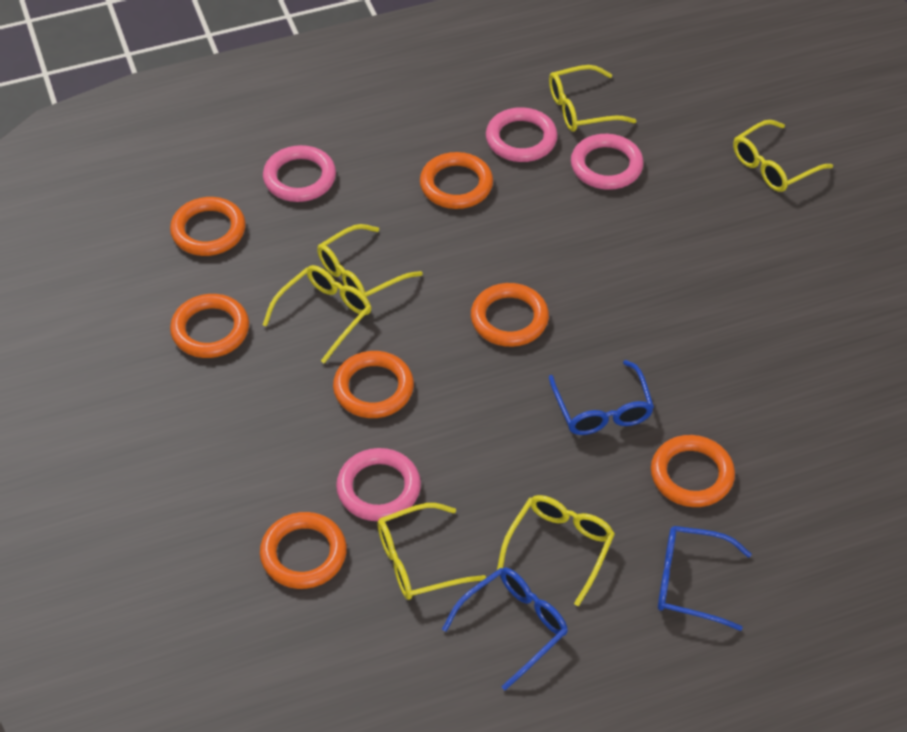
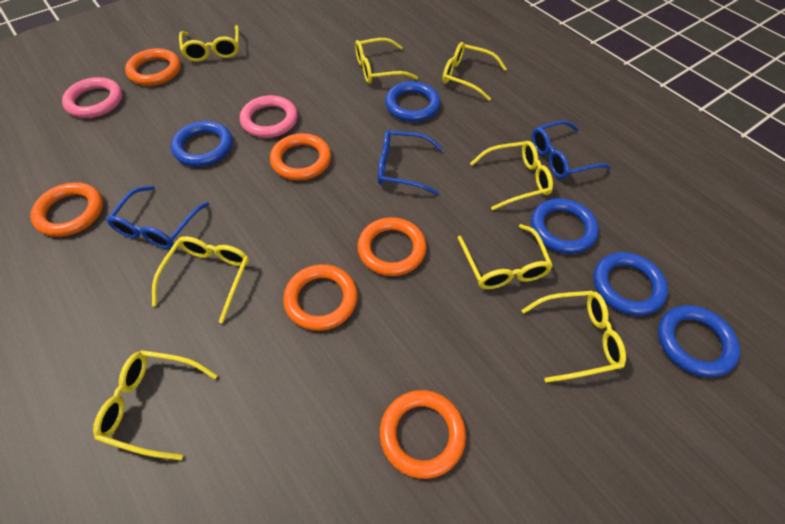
blue ring: none = 0 -> [171,121,233,167] [385,81,441,122] [531,198,599,254] [593,252,668,316] [658,305,740,377] = 5
orange ring: [170,197,246,256] [170,294,249,358] [260,512,347,589] [333,351,414,418] [420,152,493,209] [471,283,549,347] [651,435,735,507] = 7 -> [30,182,103,237] [125,48,181,86] [270,133,331,181] [283,264,358,331] [357,217,426,276] [380,390,466,479] = 6
pink ring: [263,145,336,202] [336,448,421,521] [486,107,558,162] [571,134,644,190] = 4 -> [62,77,122,118] [240,95,298,138] = 2
yellow glasses: [263,265,371,364] [317,224,423,297] [377,503,486,600] [497,495,615,606] [549,65,637,132] [733,120,833,192] = 6 -> [93,350,218,460] [152,236,249,323] [179,25,239,62] [355,38,418,84] [442,42,507,101] [458,224,553,289] [470,141,553,210] [521,291,626,383] = 8

